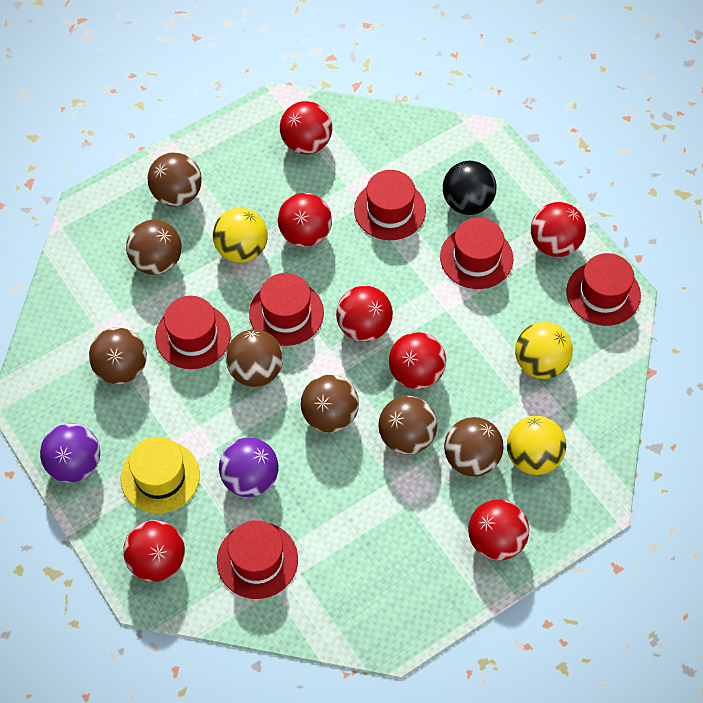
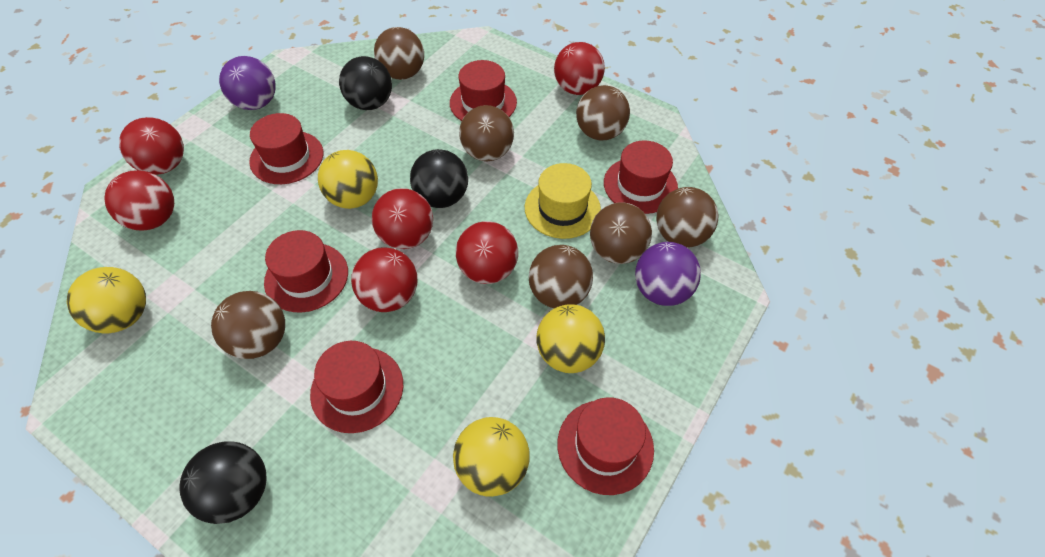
black ball: [443,161,497,215] = 1 -> [179,441,267,524] [339,56,392,110] [410,149,468,208] = 3
red ball: [123,520,185,582] [278,193,332,247] [280,101,332,154] [336,286,393,342] [389,332,446,389] [468,499,529,561] [531,202,586,257] = 7 -> [104,170,174,231] [119,117,184,175] [351,247,417,312] [371,188,433,249] [456,221,518,284] [554,42,605,95] = 6
yellow ball: [213,208,268,263] [507,416,566,475] [515,322,573,379] = 3 -> [67,267,146,333] [318,150,378,209] [453,417,530,497] [537,304,605,373] = 4

